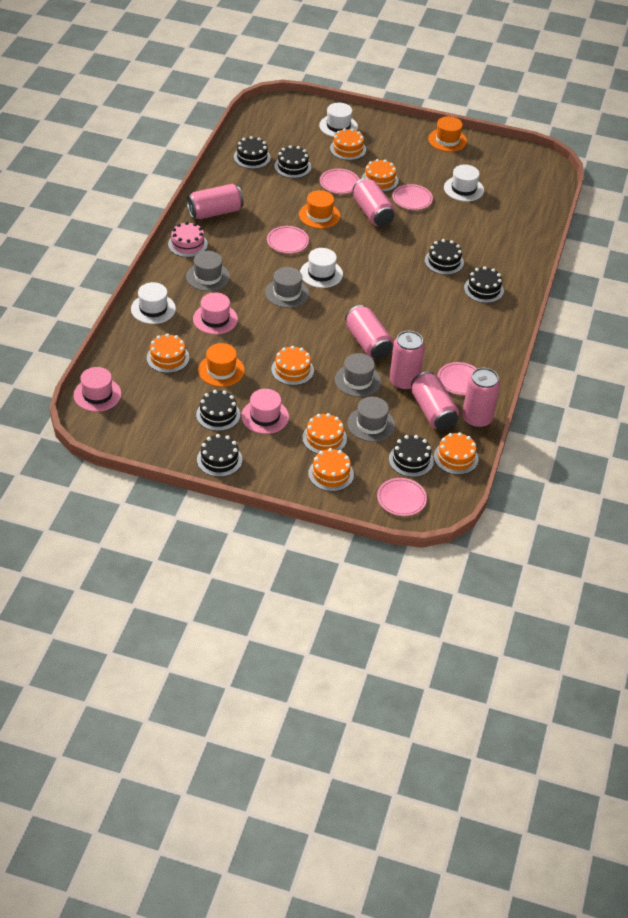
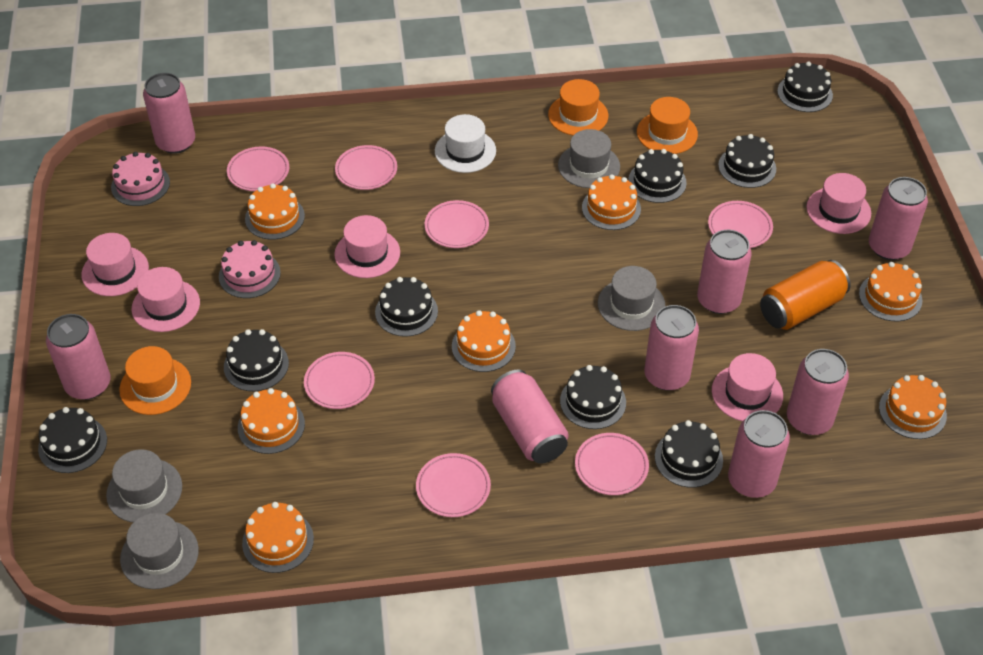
black cake: [196,390,240,431] [197,434,242,477] [234,136,271,169] [274,145,311,178] [389,435,434,477] [425,239,464,275] [464,266,504,303] = 7 -> [38,407,107,473] [224,329,289,391] [375,277,438,337] [560,365,626,429] [628,149,687,203] [655,420,723,488] [718,134,776,188] [777,62,833,112] = 8
orange can: none = 0 -> [760,260,851,330] = 1
pink cake: [168,222,208,257] = 1 -> [111,152,170,206] [219,240,281,298] = 2
pink can: [187,184,243,219] [345,305,394,360] [353,178,395,226] [390,331,425,390] [411,371,459,430] [462,368,500,428] = 6 -> [46,314,110,400] [143,73,195,154] [491,370,569,464] [644,305,699,391] [697,230,752,314] [728,410,790,498] [787,349,849,435] [869,177,928,260] = 8
pink hat: [74,367,122,412] [193,293,238,334] [241,389,289,434] = 3 -> [81,233,149,296] [132,267,200,332] [334,215,400,278] [712,353,783,421] [807,173,871,234] = 5
pink plate: [267,226,309,253] [320,169,360,194] [377,478,427,516] [392,184,433,210] [437,362,477,395] = 5 -> [227,146,289,191] [304,352,375,409] [335,145,397,190] [416,453,491,517] [425,200,489,248] [575,433,649,495] [708,201,773,248] = 7
white hat: [131,282,176,324] [300,248,343,288] [319,103,358,137] [444,164,484,202] = 4 -> [435,114,496,173] = 1

